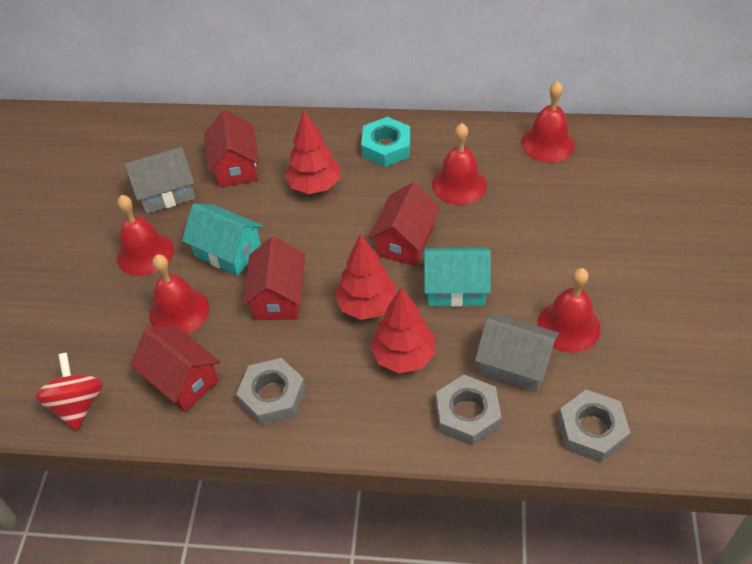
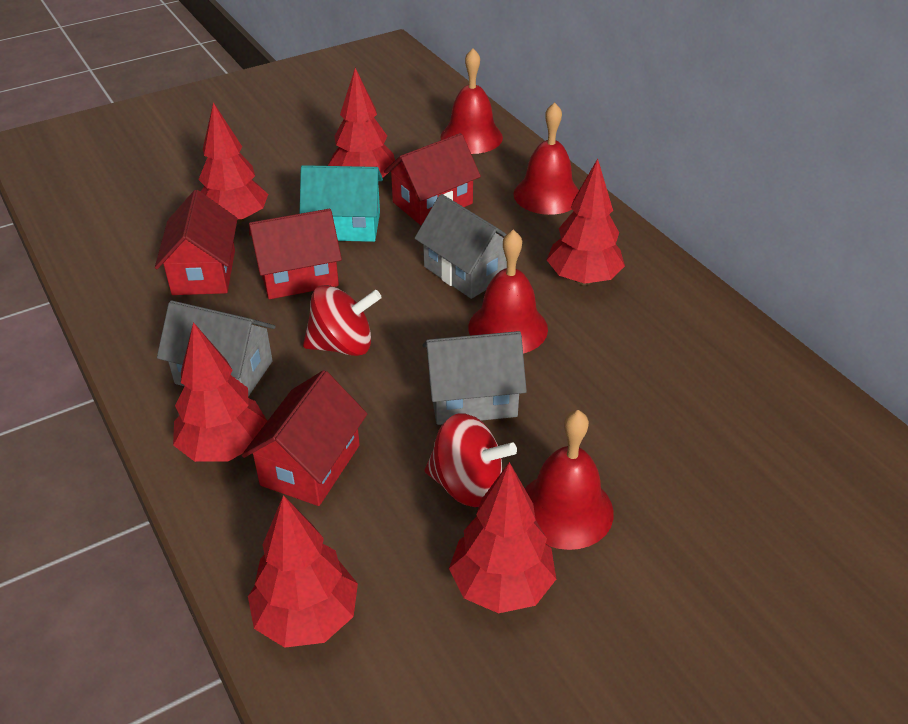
grey house: [124,147,195,214] [475,313,559,392] = 2 -> [157,300,275,397] [415,194,507,299] [423,331,527,425] = 3
grey nut: [236,358,306,425] [436,375,502,446] [558,390,631,463] = 3 -> none = 0
red bell: [117,195,174,276] [149,255,209,334] [432,123,487,205] [521,81,575,163] [537,268,601,353] = 5 -> [440,48,503,154] [468,230,548,354] [514,102,579,215] [525,410,614,550] = 4
red spinning top: [35,353,103,431] = 1 -> [303,285,382,356] [425,413,517,507] = 2
red tree: [285,111,340,194] [335,234,396,320] [370,287,435,373] = 3 -> [173,322,267,462] [198,102,268,225] [248,495,358,648] [328,68,395,177] [449,462,556,613] [547,159,625,285] = 6
turquoise house: [182,204,263,276] [424,247,491,307] = 2 -> [299,165,383,242] = 1
turquoise nut: [361,117,410,167] = 1 -> none = 0

